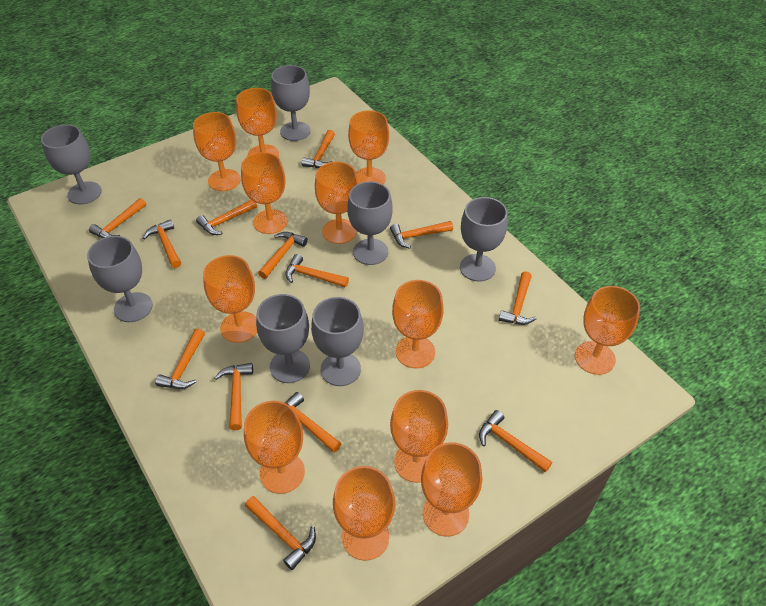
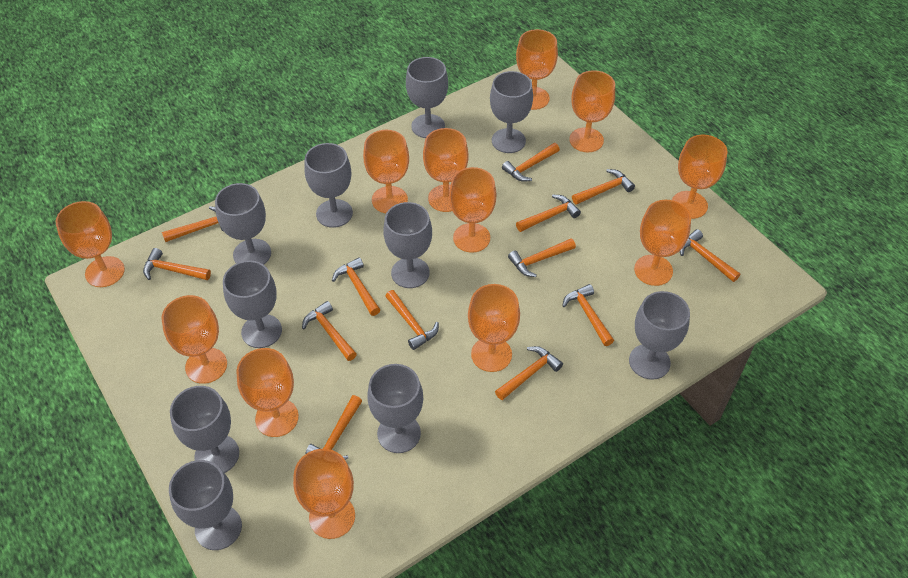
grey goblet: [41,124,102,204] [87,236,153,322] [256,294,310,383] [271,65,310,141] [311,297,364,386] [347,181,393,265] [460,197,508,282] = 7 -> [169,460,242,550] [170,386,239,473] [215,183,271,265] [223,261,282,348] [304,143,353,228] [367,364,423,453] [383,202,432,288] [406,57,448,138] [490,71,533,153] [629,291,690,380] = 10

